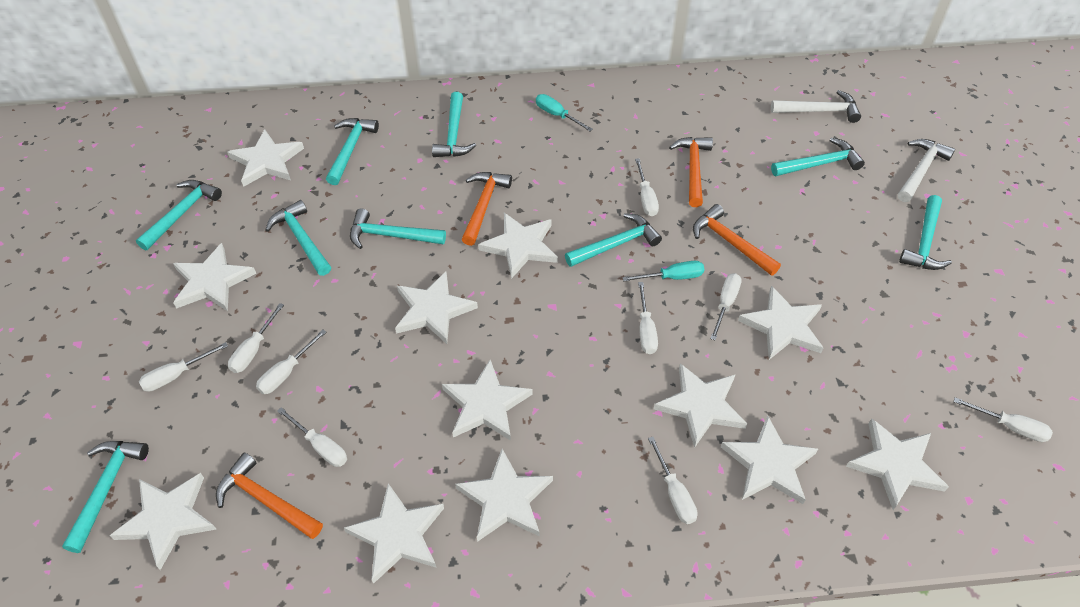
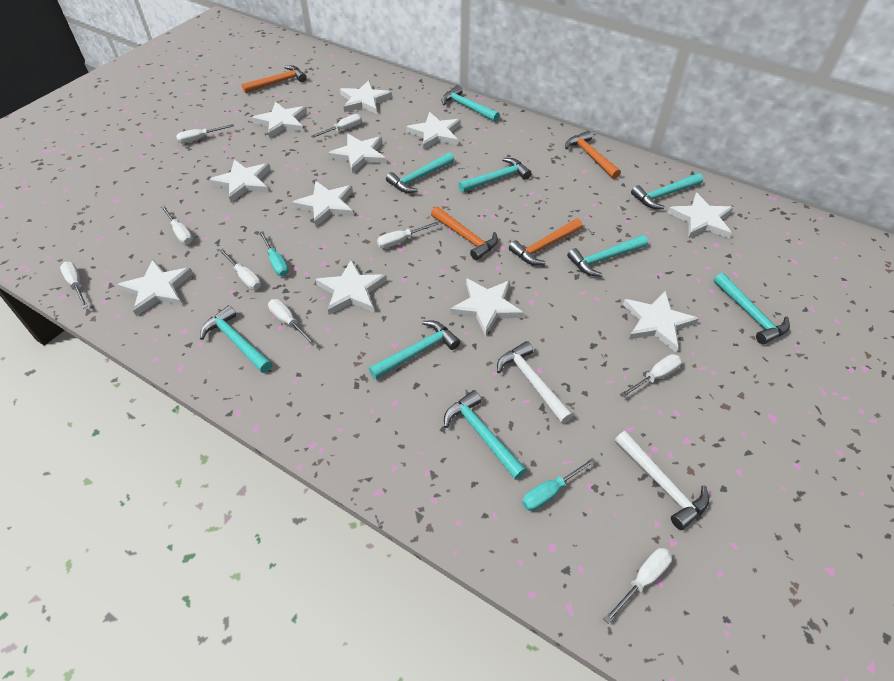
white star: [110,473,217,570] [173,243,256,311] [227,129,304,187] [344,483,444,584] [395,272,478,344] [442,360,533,441] [455,449,553,542] [478,213,558,279] [654,363,747,448] [721,416,818,504] [738,286,824,360] [846,418,949,510] = 12 -> [117,259,193,316] [209,160,270,203] [252,102,307,139] [292,181,353,226] [315,259,387,315] [328,134,386,174] [340,80,392,114] [406,112,461,150] [450,278,524,337] [623,291,699,352] [668,193,734,238] = 11

